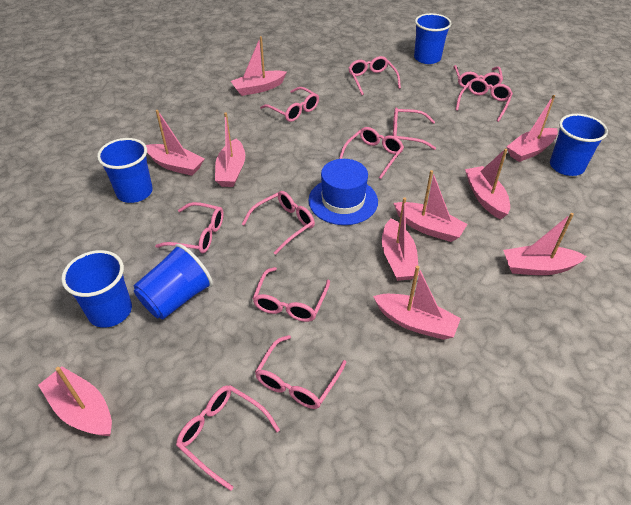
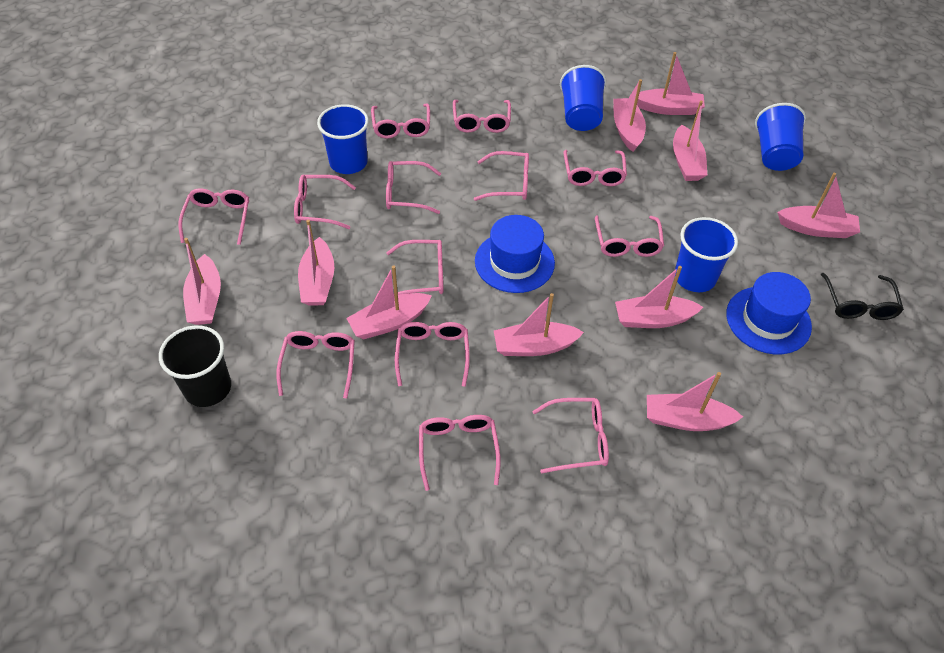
black cup: none = 0 -> [159,325,231,407] = 1
black glasses: none = 0 -> [821,273,904,320] = 1
blue cup: [61,250,132,328] [97,138,153,203] [134,244,213,319] [414,13,452,64] [550,114,608,176] = 5 -> [317,104,369,174] [560,65,606,131] [675,217,738,292] [755,103,806,171] = 4
blue hat: [309,159,378,225] = 1 -> [475,215,555,293] [726,272,812,354] = 2
pink glasses: [155,202,224,253] [176,385,280,491] [242,191,315,255] [252,267,330,322] [255,335,346,409] [260,87,319,122] [339,127,404,179] [348,56,401,95] [393,107,436,150] [454,65,503,89] [456,78,513,122] = 11 -> [178,188,249,245] [276,331,355,399] [294,175,356,229] [371,104,430,138] [386,161,441,214] [386,240,443,295] [395,322,470,387] [419,415,501,491] [453,100,511,133] [474,151,529,201] [532,398,609,474] [563,150,627,186] [595,216,664,257] = 13

